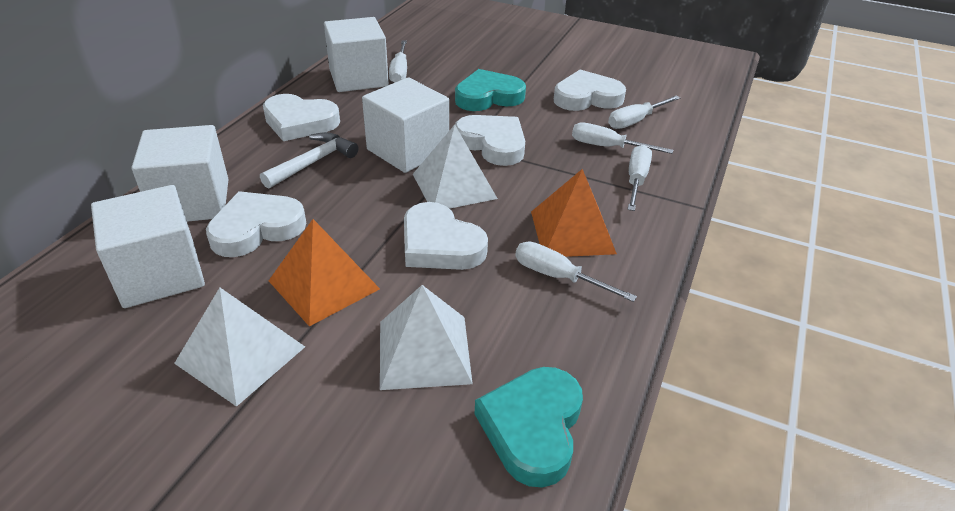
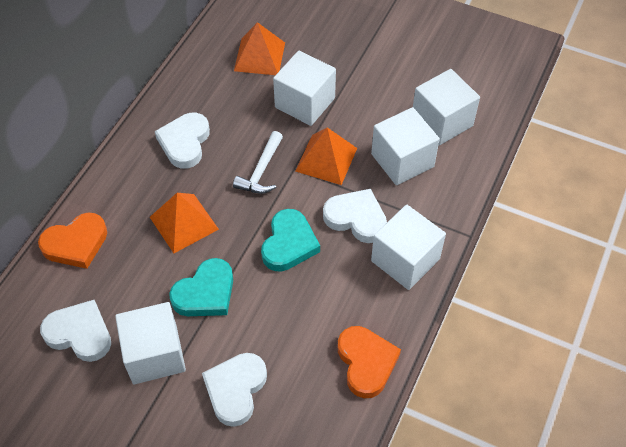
orange heart: none = 0 -> [38,212,107,269] [338,326,401,398] = 2
orange pyramid: [269,219,380,327] [531,169,617,257] = 2 -> [150,193,219,253] [234,22,285,75] [295,127,357,185] = 3
white cube: [91,185,205,308] [132,125,229,222] [324,17,389,92] [362,77,449,173] = 4 -> [115,302,186,384] [273,51,336,126] [371,107,440,185] [371,205,446,290] [413,69,480,145] = 5
white heart: [206,191,306,257] [263,94,340,141] [404,202,488,270] [455,115,525,166] [554,70,626,111] = 5 -> [40,300,111,362] [155,113,210,169] [202,353,267,427] [323,189,387,243] = 4
white pyramid: [174,288,305,407] [380,285,473,390] [413,125,498,209] = 3 -> none = 0
white screwdriver: [389,40,407,83] [515,241,637,302] [572,123,673,154] [608,96,680,129] [627,145,652,211] = 5 -> none = 0

